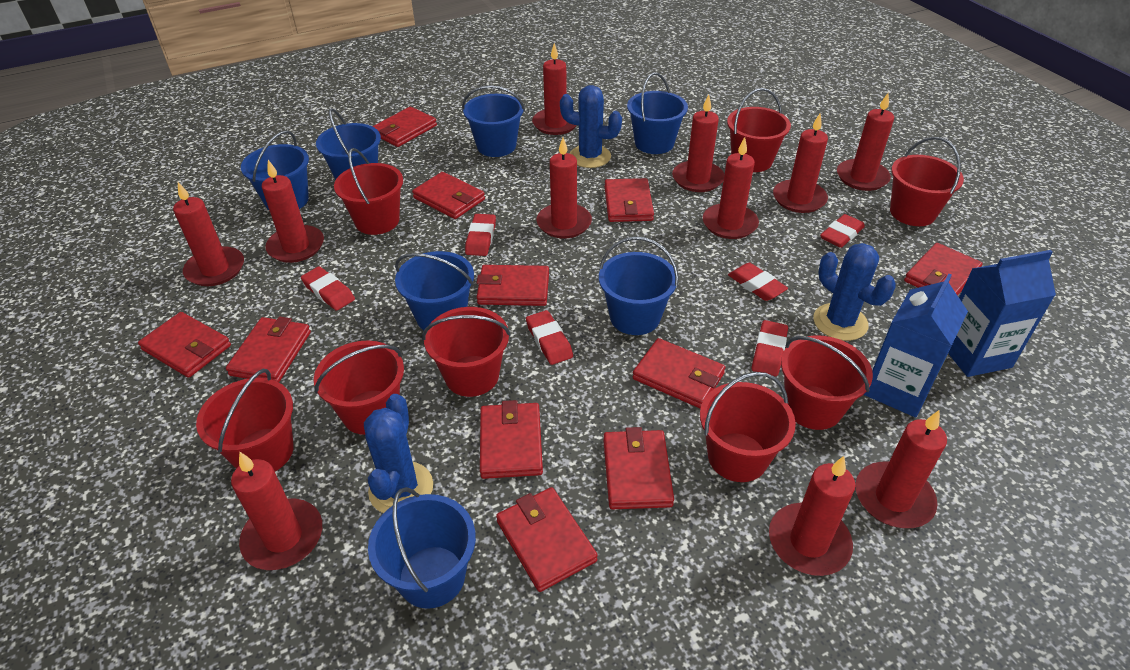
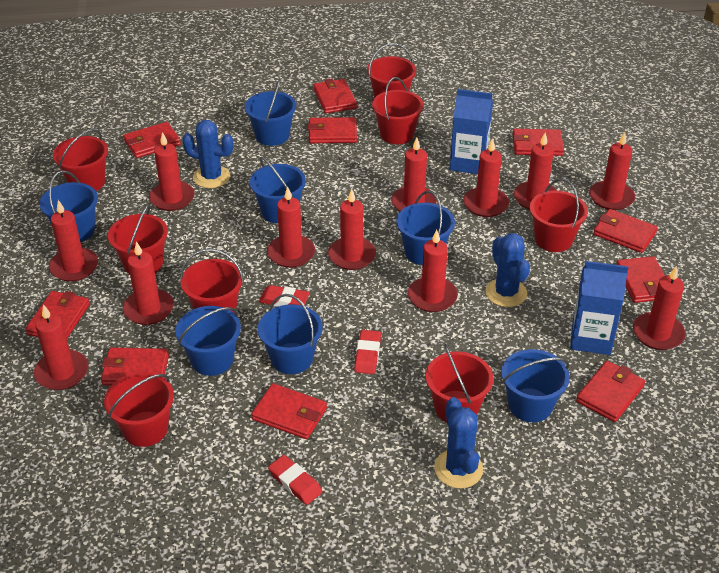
red candle: [173,182,244,286] [231,452,322,570] [262,160,324,263] [532,43,577,135] [537,138,592,238] [672,95,724,192] [703,137,759,239] [769,456,855,576] [773,113,828,213] [837,93,894,191] [855,410,947,528] = 11 -> [34,304,89,390] [49,200,98,282] [123,241,174,325] [149,132,195,211] [267,186,315,268] [328,189,376,270] [391,138,437,212] [408,230,458,312] [463,138,509,217] [514,132,557,210] [589,132,635,210] [633,265,686,350] = 12
red eraser: [301,266,355,311] [465,214,496,256] [526,310,573,365] [728,263,788,301] [752,320,788,376] [820,214,865,248] = 6 -> [259,285,310,307] [268,455,322,505] [354,330,381,374] = 3
red wallet: [138,312,231,378] [226,317,311,382] [373,107,437,147] [412,172,485,219] [477,265,549,306] [480,400,543,479] [496,487,598,592] [603,427,674,509] [605,178,654,222] [633,338,725,409] [904,243,982,296] = 11 -> [25,291,90,339] [101,347,169,385] [123,122,181,158] [251,383,327,439] [307,117,357,143] [313,79,357,114] [513,129,564,156] [576,361,645,422] [593,209,658,253] [616,256,665,303] = 10

